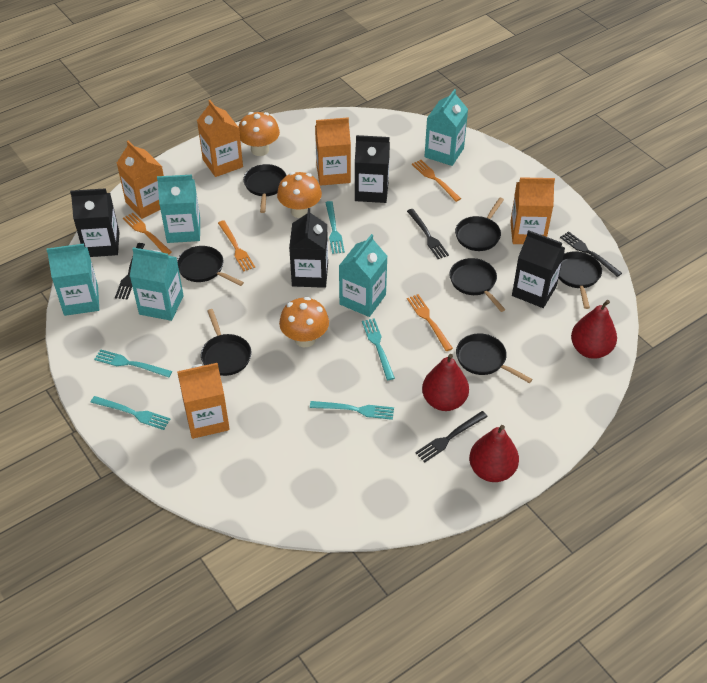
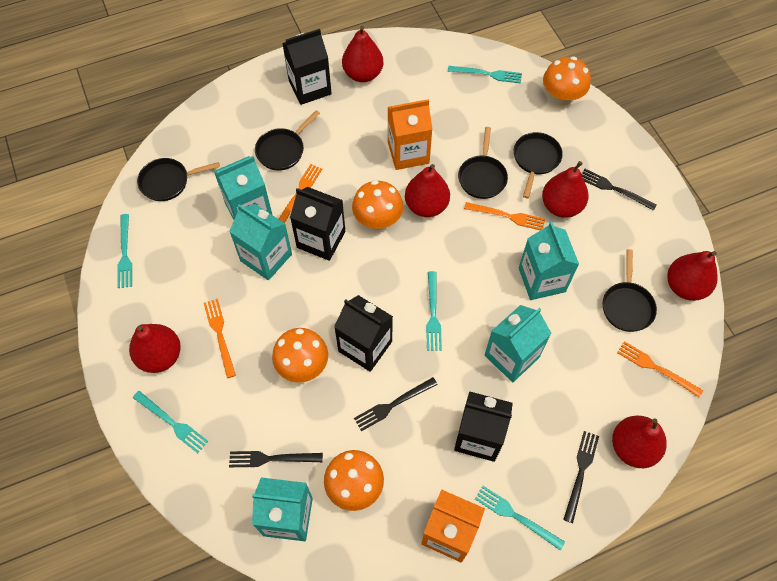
black pan: [177,246,244,286] [201,309,251,376] [243,164,287,213] [449,258,506,312] [455,198,504,251] [456,333,533,383] [559,251,602,309] = 7 -> [137,158,220,201] [255,110,320,171] [458,127,508,199] [514,132,563,198] [602,249,657,332] = 5
orange carton: [117,140,164,219] [177,363,230,439] [197,100,243,177] [315,117,351,186] [510,177,555,244] = 5 -> [388,99,432,170] [421,489,485,562] = 2
orange mushroom: [238,112,280,156] [277,172,322,218] [279,297,329,348] = 3 -> [272,328,328,383] [324,450,384,511] [352,180,403,230] [543,57,591,106] = 4
red pear: [422,354,469,411] [469,425,519,482] [571,300,617,359] = 3 -> [129,324,181,373] [342,26,383,82] [405,164,450,217] [542,161,588,218] [612,416,667,468] [667,251,718,301] = 6

